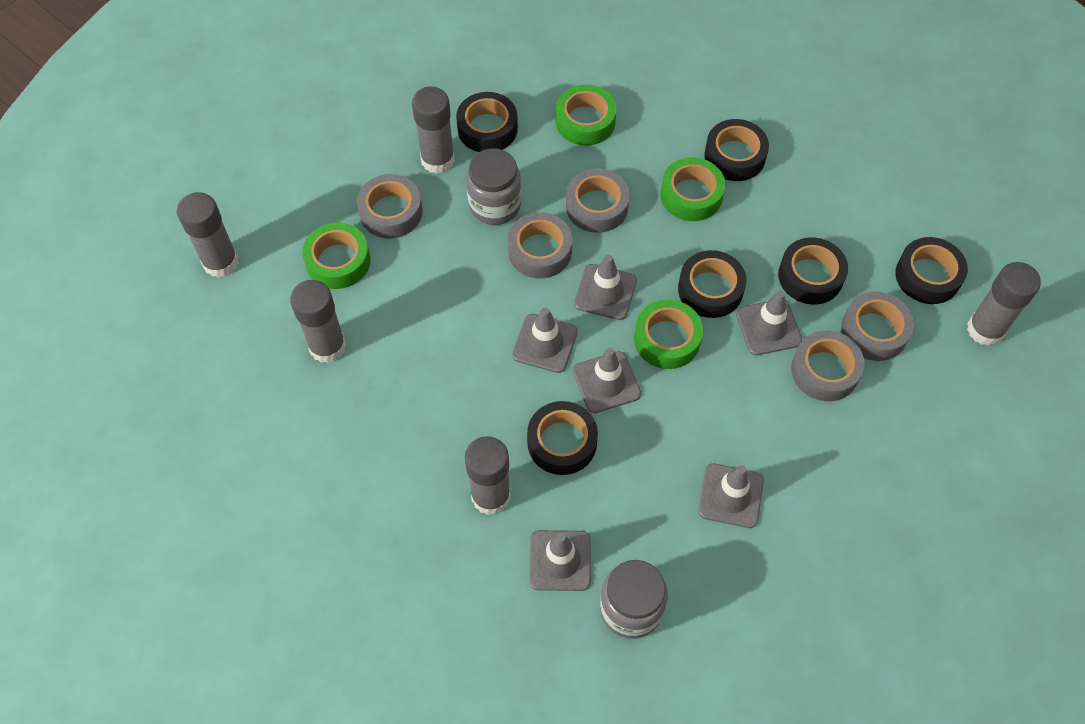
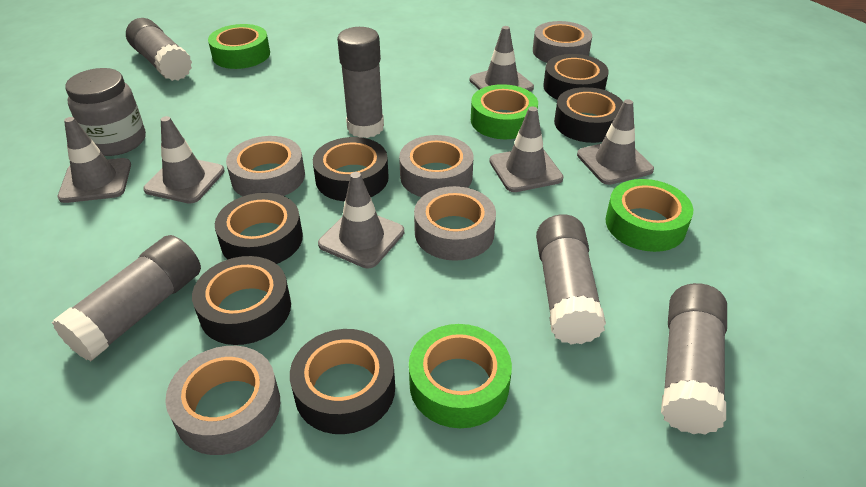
grey jar: [466,148,522,225] [600,560,668,639] = 2 -> [65,68,146,156] = 1

